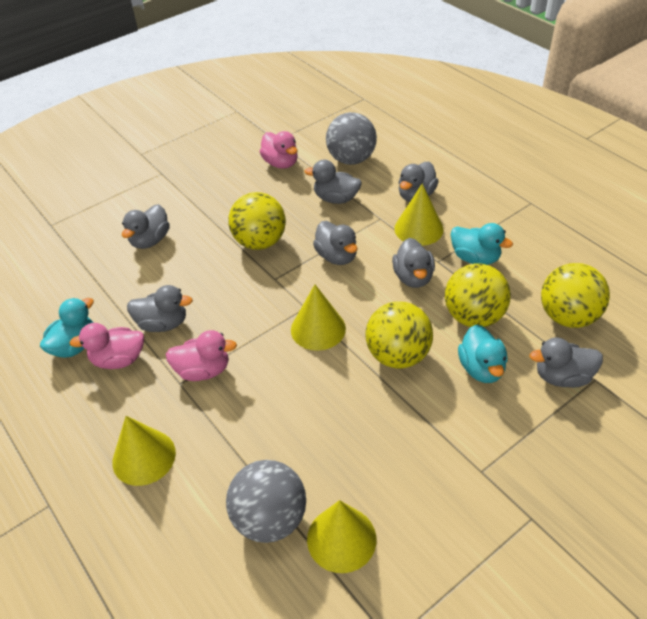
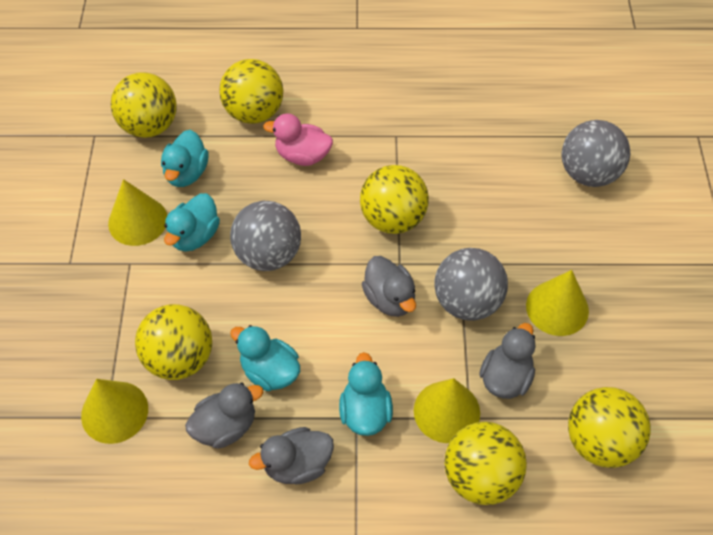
grey ball: [226,460,306,543] [326,112,377,165] = 2 -> [230,201,301,271] [434,248,508,321] [562,120,630,187] = 3
grey duck: [122,204,170,249] [127,285,193,332] [304,160,362,204] [313,221,358,265] [392,238,435,288] [399,162,439,202] [530,338,603,388] = 7 -> [185,383,263,449] [249,427,334,484] [362,256,416,317] [479,323,535,399] = 4
pink duck: [70,323,144,369] [166,330,237,381] [260,131,298,169] = 3 -> [263,113,333,166] = 1
turquoise duck: [40,298,94,358] [451,223,513,265] [458,325,508,383] = 3 -> [161,130,209,187] [164,193,220,252] [230,325,300,391] [339,352,393,436] = 4
yellow ball: [229,192,286,250] [365,301,433,368] [445,263,511,327] [541,263,610,328] = 4 -> [111,72,177,138] [135,304,212,380] [219,59,283,124] [360,165,429,234] [444,422,527,505] [568,387,651,468] = 6

